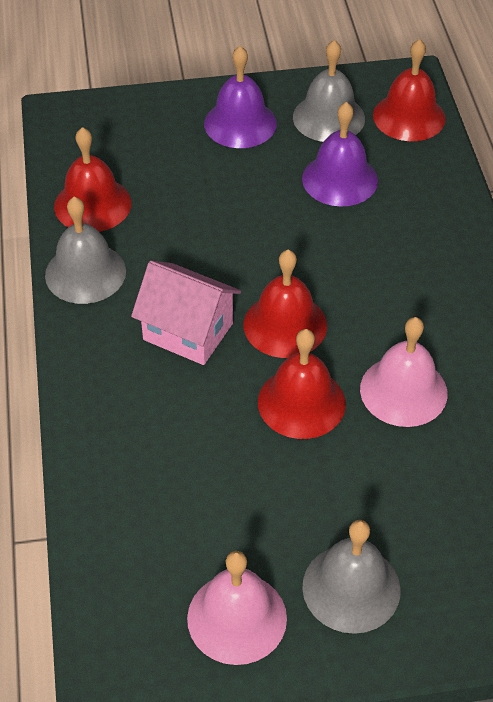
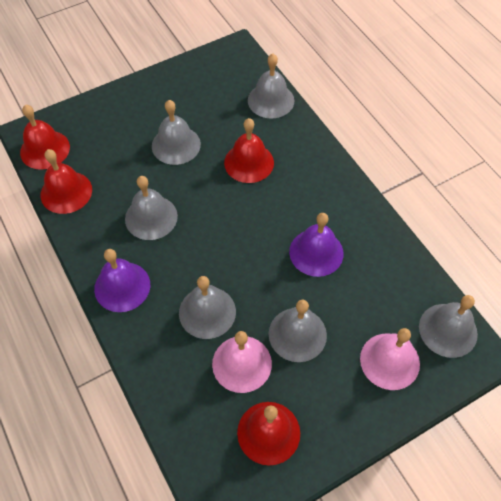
grey bell: [45,197,126,304] [293,40,365,142] [302,520,401,634] = 3 -> [125,176,178,240] [152,100,201,165] [179,276,236,339] [248,54,294,118] [269,300,327,362] [419,295,478,358] = 6
pink house: [131,261,241,365] = 1 -> none = 0

